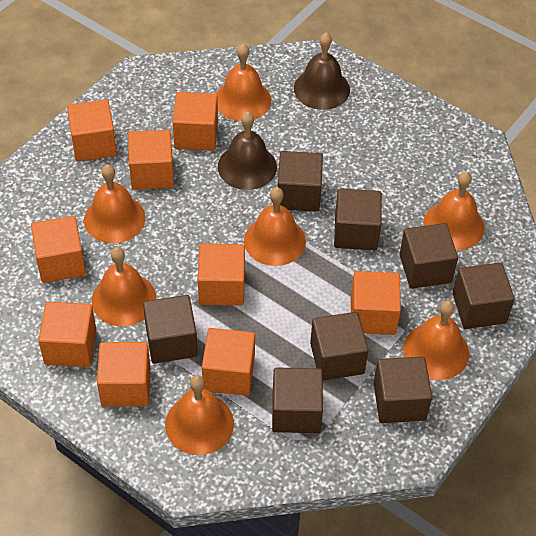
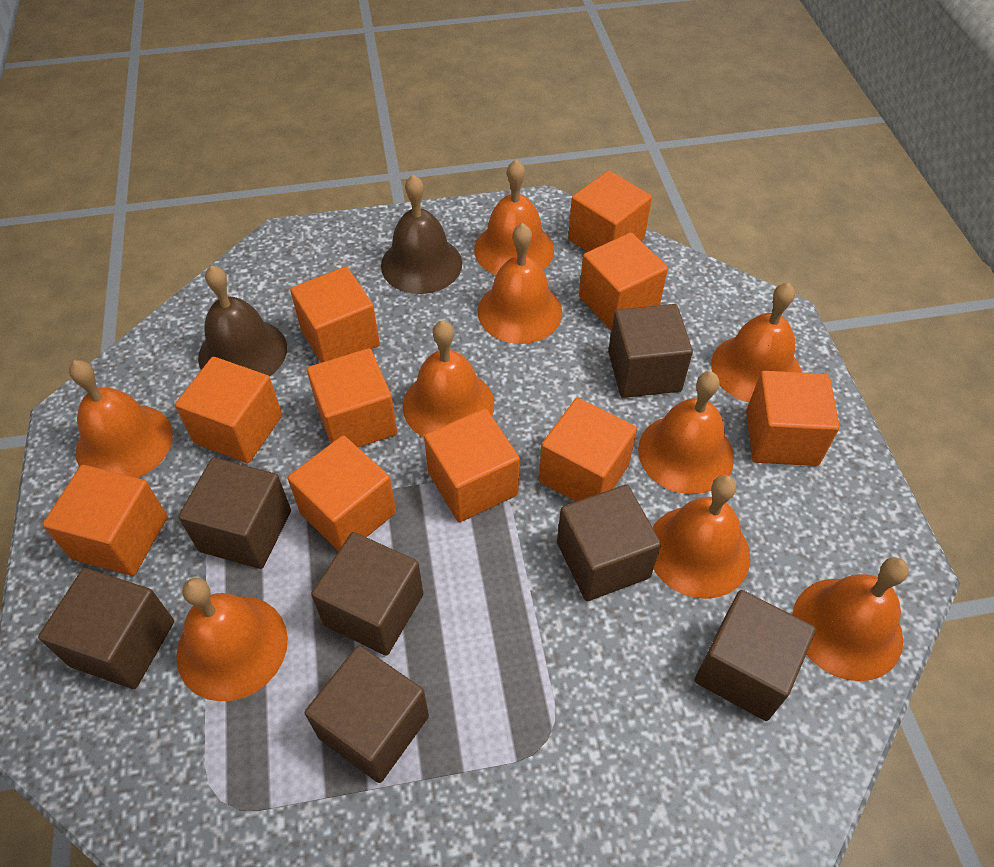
brown cube: [143,295,198,364] [272,367,323,433] [278,151,323,212] [310,312,369,381] [334,188,382,250] [374,356,432,423] [400,223,458,289] [453,262,515,329] = 8 -> [38,568,174,689] [178,458,291,569] [305,645,429,783] [311,532,423,656] [557,484,661,601] [608,304,693,398] [695,590,816,721] = 7
orange bell: [84,164,145,243] [92,247,156,326] [165,375,234,455] [216,44,271,121] [244,187,306,266] [403,301,469,380] [423,172,484,250] = 7 -> [69,360,173,478] [176,578,288,701] [403,320,495,437] [474,159,554,275] [478,223,563,344] [638,371,734,494] [653,475,750,599] [711,282,801,402] [792,557,909,681] = 9
orange cube: [31,216,86,283] [38,302,96,367] [67,99,117,162] [97,342,150,406] [128,130,174,190] [173,92,218,151] [198,243,245,306] [202,328,255,396] [351,271,401,335] = 9 -> [42,465,168,576] [175,357,282,463] [288,435,396,551] [290,267,380,363] [307,348,397,447] [424,408,520,522] [539,398,637,501] [568,171,652,252] [579,233,668,330] [746,371,840,466] = 10

